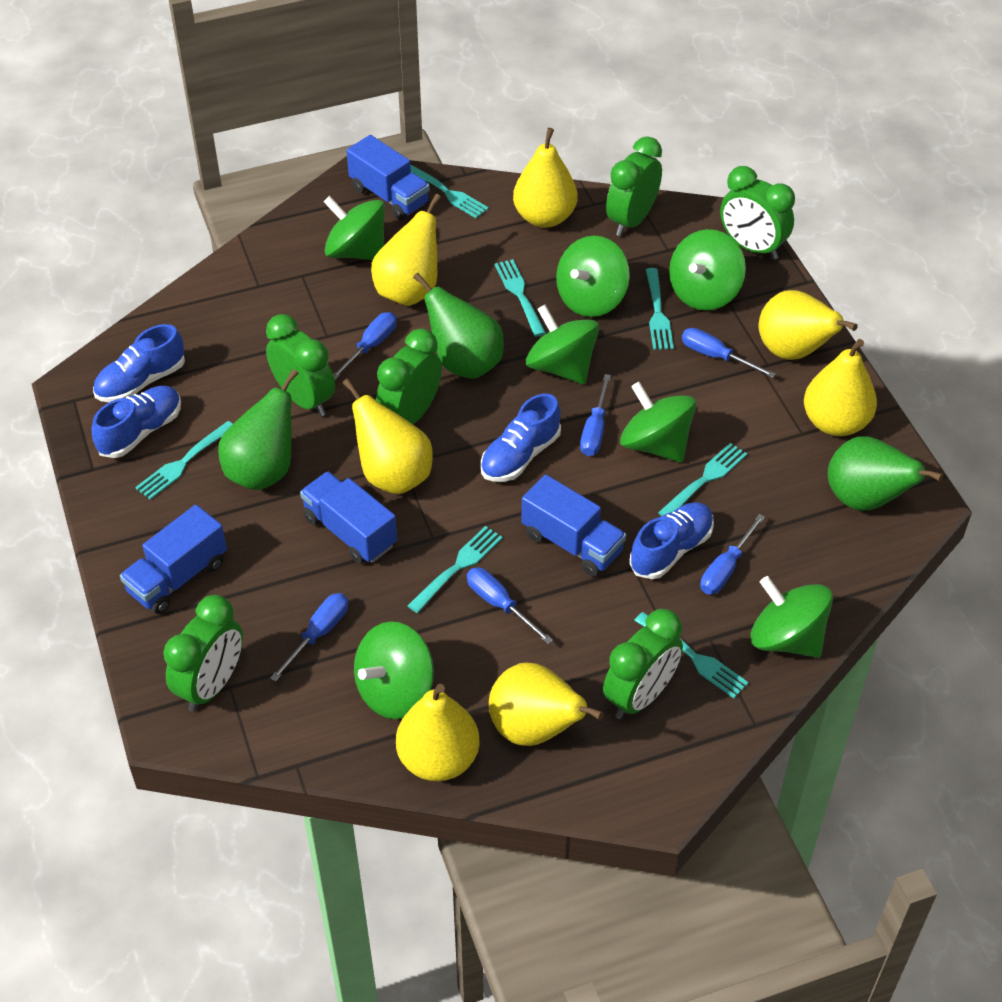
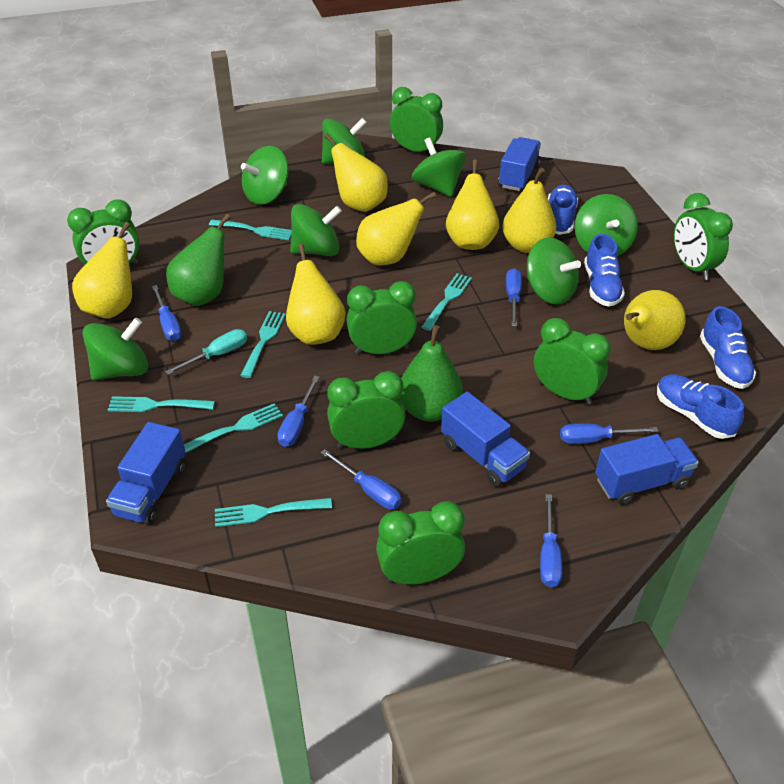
green clock: [163,595,243,712] [266,314,335,416] [376,328,442,424] [603,609,683,719] [606,136,662,236] [720,166,795,260] = 6 -> [67,200,140,264] [327,371,405,449] [347,281,417,354] [376,501,465,585] [390,87,443,152] [534,318,611,405] [674,193,733,280] = 7
green pear: [218,369,299,490] [413,273,504,379] [828,436,943,511] = 3 -> [166,214,231,306] [401,325,463,421] = 2
turquoise fork: [135,421,233,500] [407,526,503,613] [410,164,489,218] [495,259,546,337] [634,612,749,698] [646,268,674,350] [658,443,747,516] = 7 -> [108,396,215,412] [184,403,283,453] [209,220,292,240] [215,498,332,527] [240,311,286,378] [421,273,472,331] = 6
turquoise screwdriver: none = 0 -> [165,329,247,375] = 1

